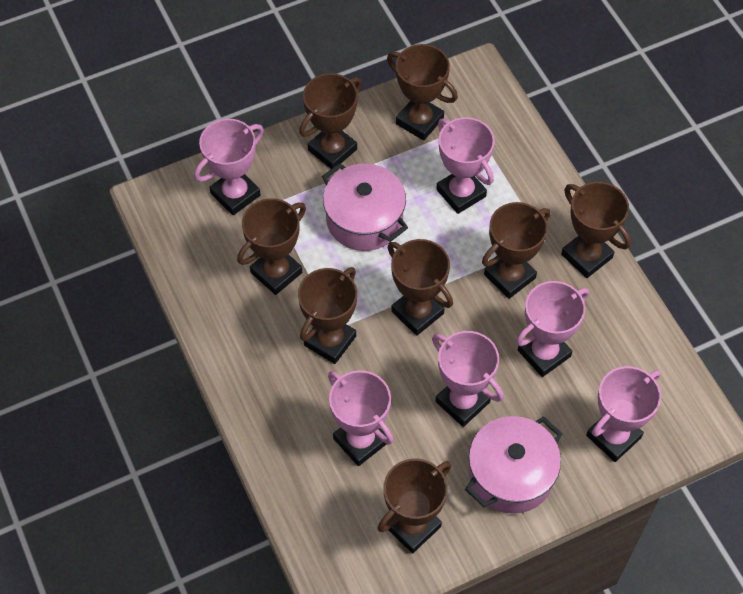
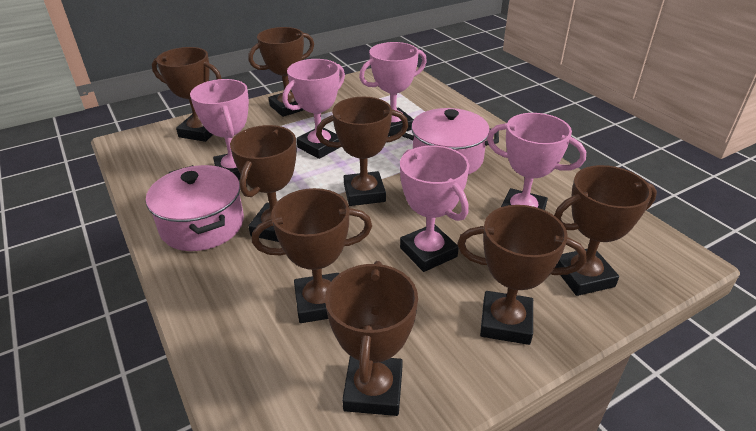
pink trophy: [194,119,264,215] [328,370,393,466] [432,331,503,427] [436,117,495,214] [516,281,589,377] [586,366,661,462] = 6 -> [190,79,249,180] [283,59,345,159] [359,42,427,137] [400,145,470,272] [487,113,586,210] = 5

